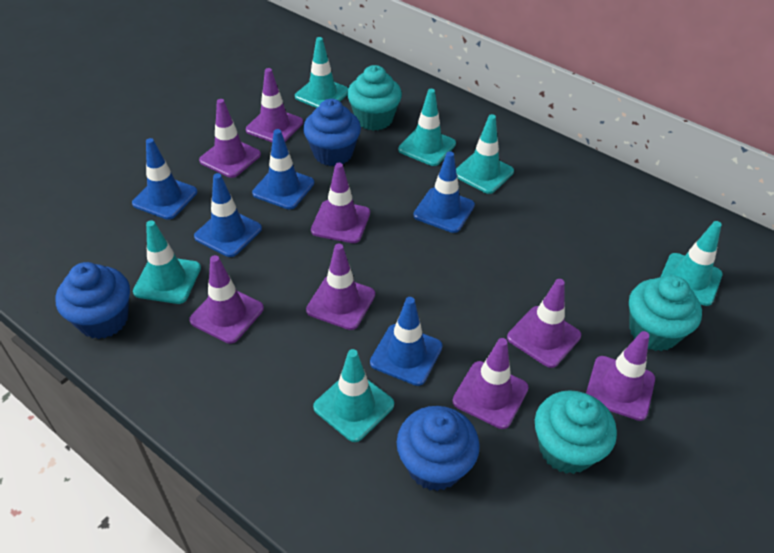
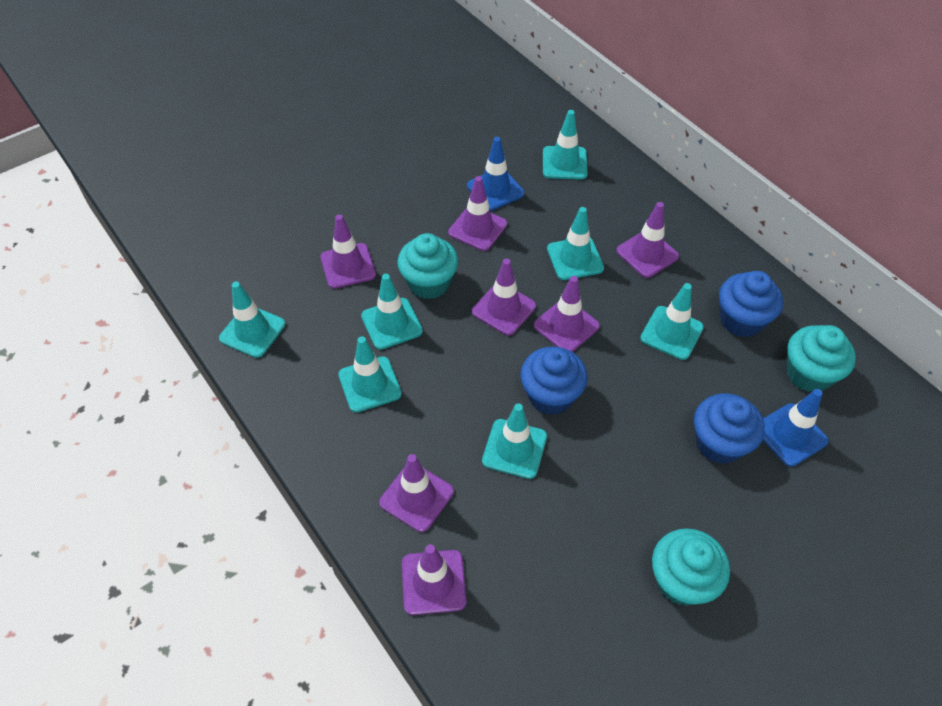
blue traffic cone: [132,138,197,220] [194,173,262,257] [252,129,314,209] [370,297,443,386] [413,151,475,233] = 5 -> [467,137,524,211] [763,389,829,467] = 2
purple traffic cone: [189,255,264,344] [199,99,261,178] [246,68,303,142] [306,243,375,330] [311,163,370,243] [452,338,529,429] [507,279,581,368] [586,331,655,421] = 8 -> [320,214,376,289] [379,454,454,532] [402,544,467,615] [448,176,507,251] [472,259,536,336] [534,276,600,352] [616,202,679,278] = 7
turquoise traffic cone: [133,220,201,304] [295,37,348,108] [313,349,394,442] [398,89,456,166] [456,114,514,194] [661,221,723,306] = 6 -> [219,281,286,358] [338,336,402,412] [361,274,423,350] [482,403,547,479] [543,110,588,180] [547,207,604,280] [640,283,704,360] = 7

